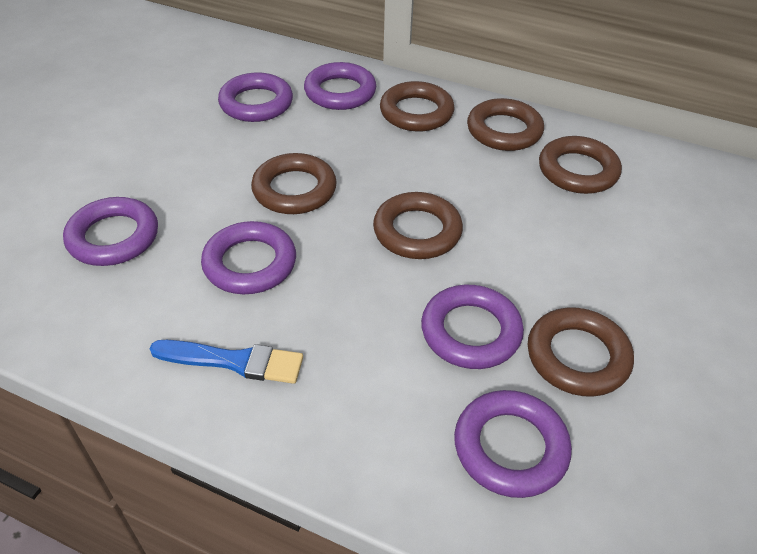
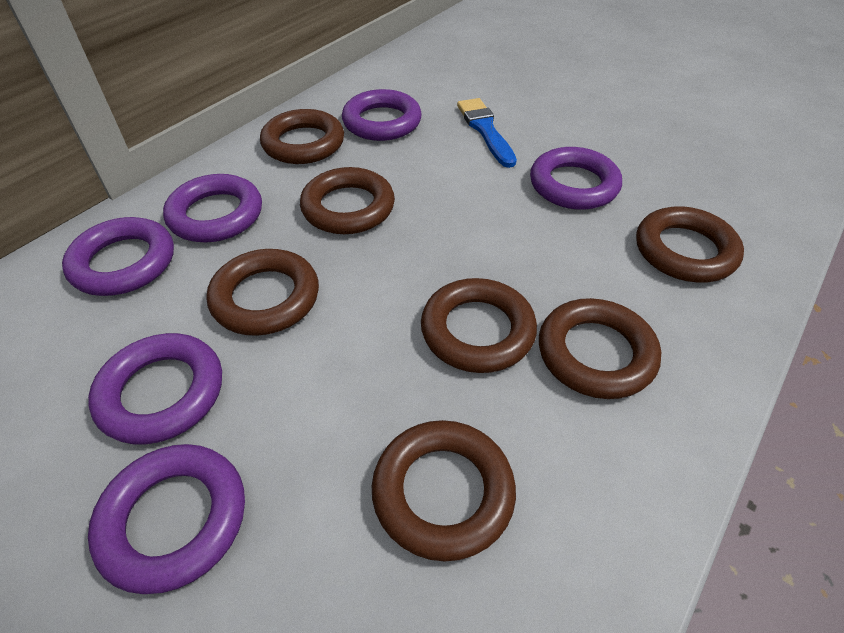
brown ring: [251,153,337,214] [373,192,463,259] [380,81,455,131] [467,98,544,151] [528,307,634,397] [539,136,622,194] = 6 -> [207,249,319,336] [260,109,344,164] [300,167,395,234] [372,420,516,562] [421,278,537,373] [539,298,661,399] [636,206,744,282] = 7

